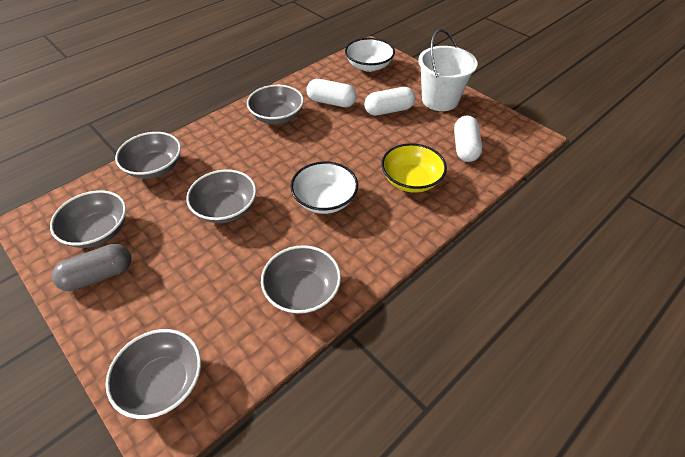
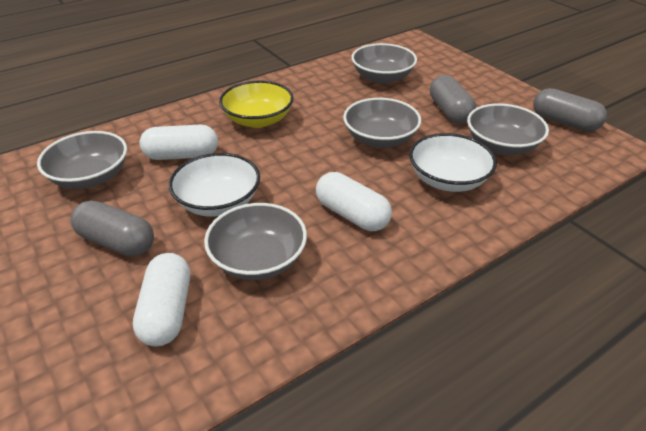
grey bowl: [50,190,126,248] [106,329,201,419] [115,132,181,179] [186,170,256,223] [247,85,304,124] [261,245,341,314] = 6 -> [37,131,127,189] [204,203,307,280] [343,98,421,148] [352,43,417,84] [467,103,549,155] = 5
grey capsule: [52,244,131,291] = 1 -> [71,200,154,256] [430,75,476,124] [533,88,607,132] = 3
white bucket: [418,29,477,111] = 1 -> none = 0

